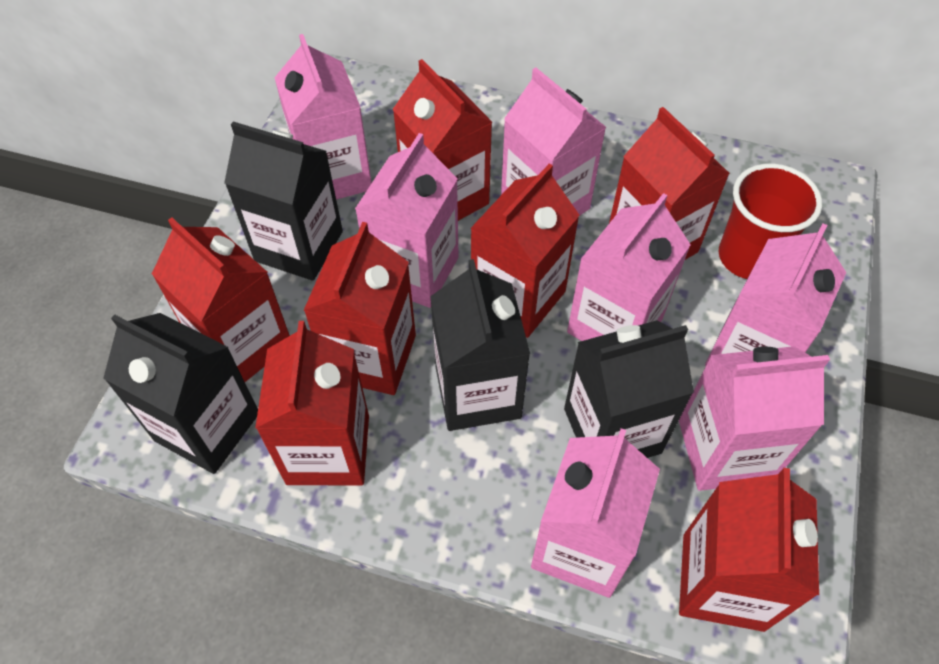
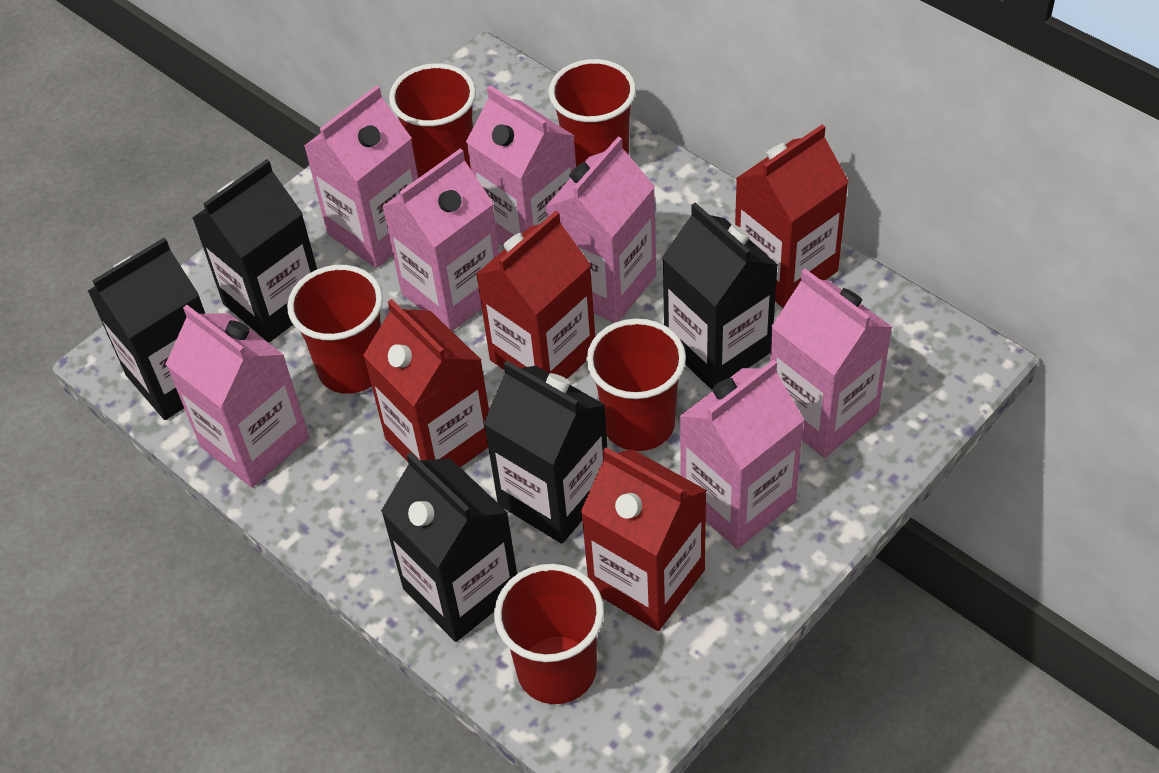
black carton: [103,313,258,474] [224,122,343,281] [430,259,530,431] [564,320,694,458] = 4 -> [88,238,205,420] [192,159,317,342] [381,452,517,642] [483,361,607,544] [662,203,778,390] = 5
red carton: [152,217,290,382] [255,321,369,486] [303,222,416,395] [393,59,492,221] [470,164,580,338] [609,107,730,260] [679,468,819,632] = 7 -> [363,299,489,467] [476,211,595,379] [581,447,707,631] [735,125,849,308] = 4
red cup: [719,164,822,279] = 1 -> [287,265,383,394] [389,63,476,178] [494,564,604,704] [549,59,636,167] [586,319,686,451] = 5

